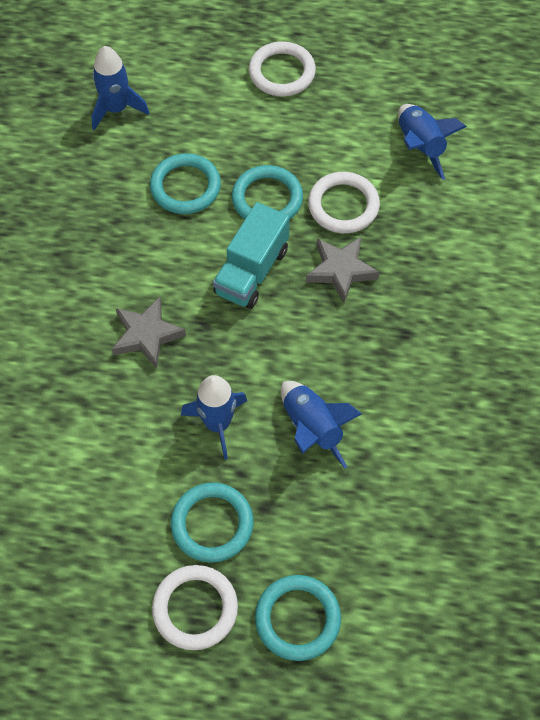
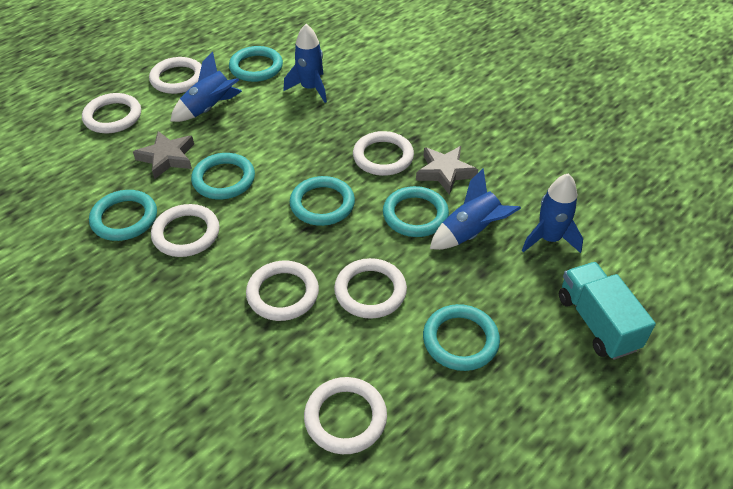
turquoise ring: [150,153,221,214] [171,483,254,562] [232,165,303,220] [255,575,341,661] = 4 -> [89,190,157,241] [191,153,255,199] [229,46,283,82] [290,176,355,226] [383,186,449,237] [423,304,500,371] = 6
white ring: [152,565,238,650] [249,42,316,96] [308,172,380,233] = 3 -> [82,93,141,134] [149,57,202,94] [151,204,219,257] [246,261,319,321] [304,377,387,454] [334,258,407,319] [353,131,414,176] = 7

